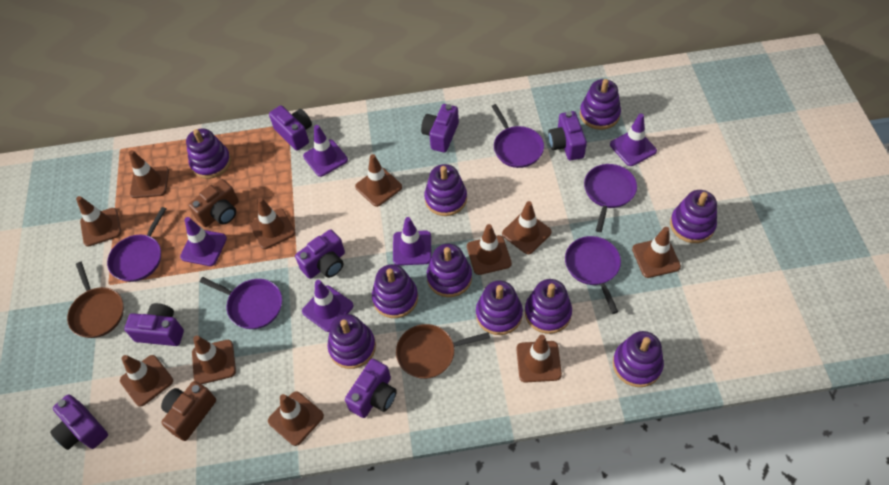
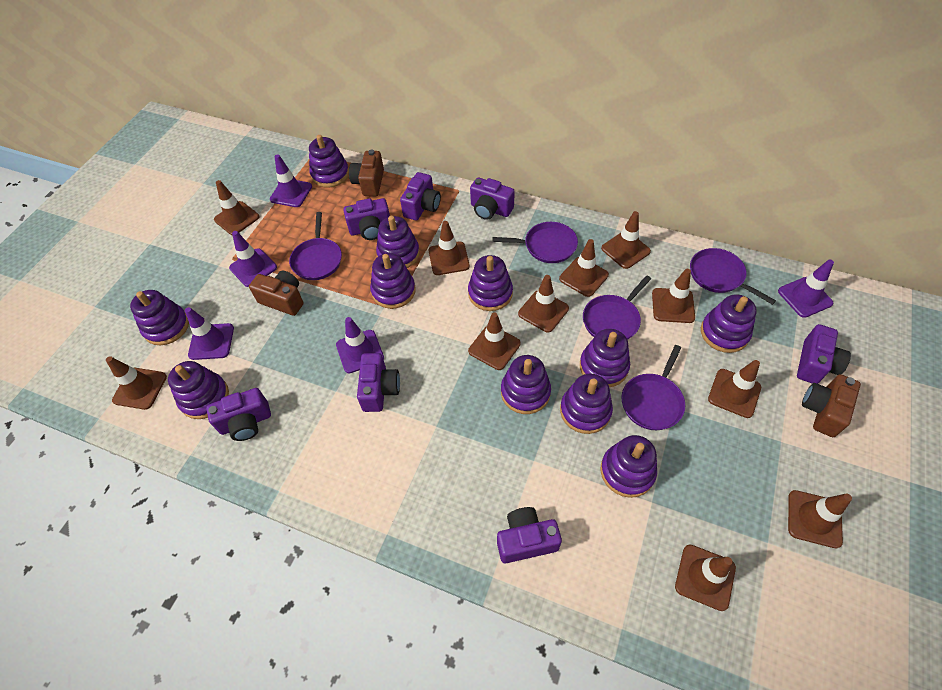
brown camera: [161,381,216,441] [188,179,239,227] = 2 -> [249,271,304,316] [349,149,384,197] [802,374,861,437] = 3
brown pan: [67,262,124,338] [396,324,490,379] = 2 -> none = 0
purple stacking toy: [186,129,231,179] [327,314,376,369] [372,264,418,318] [424,164,467,216] [427,244,472,297] [476,280,523,335] [525,279,572,334] [580,79,621,130] [613,331,664,387] [670,190,717,243] = 10 -> [130,290,189,345] [168,361,229,419] [309,135,349,188] [370,253,416,309] [376,216,420,268] [468,255,513,311] [501,355,551,414] [560,374,613,434] [580,329,630,387] [601,435,657,498] [701,294,757,353] = 11

